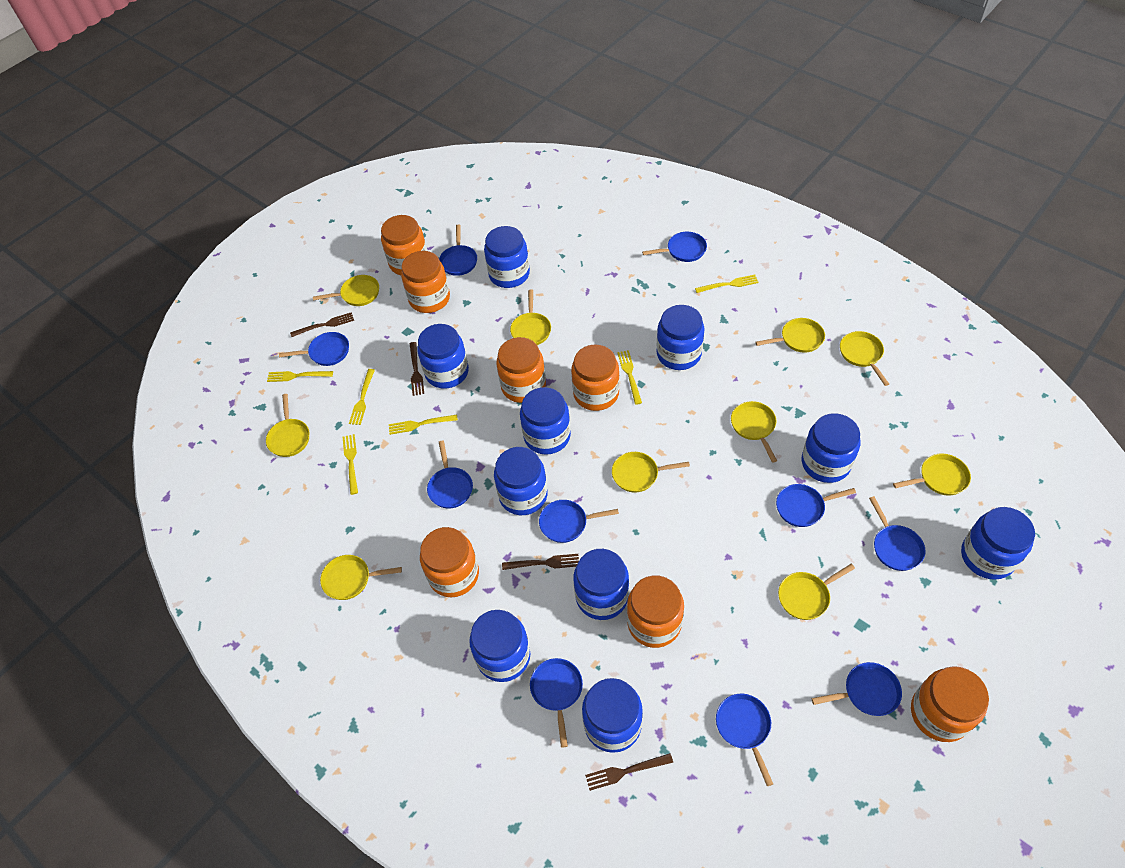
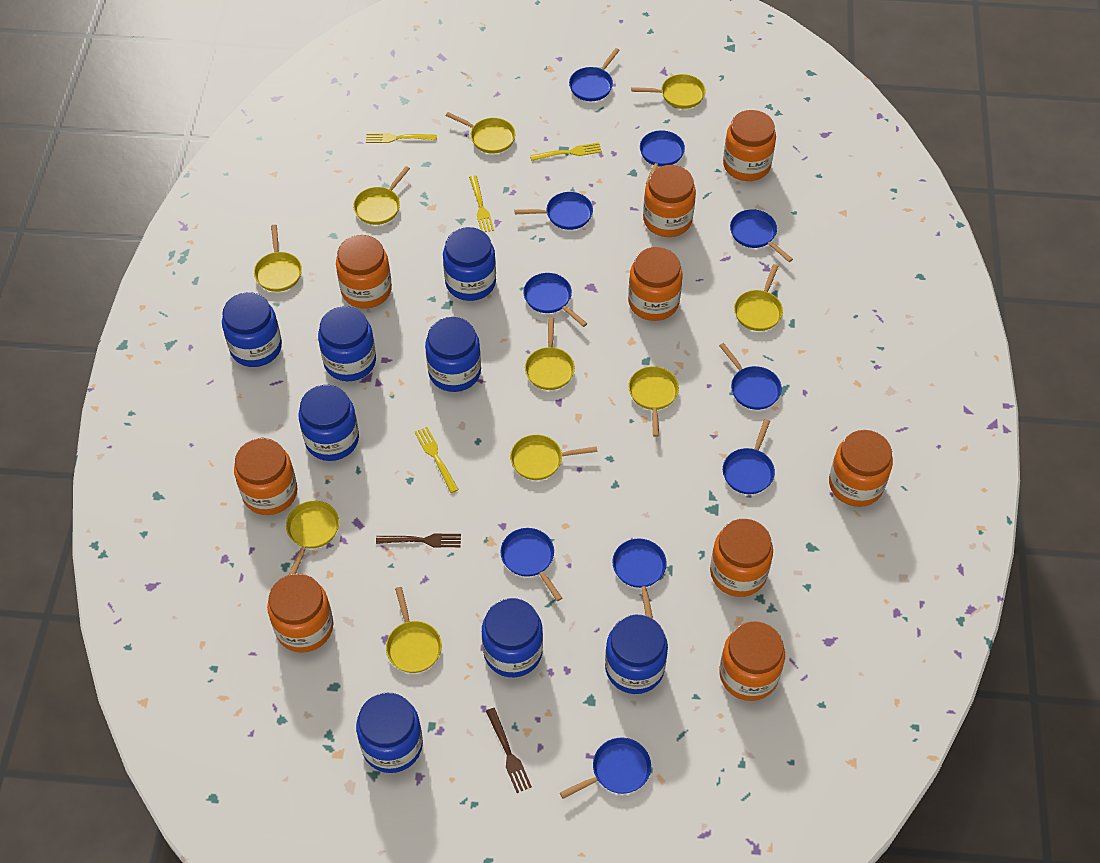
blue jar: [417,324,469,389] [469,610,530,682] [484,226,530,288] [494,447,548,515] [520,387,571,455] [573,549,629,620] [582,678,643,753] [657,305,705,370] [802,413,860,483] [961,507,1035,580] = 10 -> [222,292,282,367] [298,385,359,461] [318,306,376,381] [356,692,423,773] [425,317,481,392] [443,227,496,301] [482,598,543,677] [605,614,668,694] = 8
brown fork: [290,312,354,337] [410,342,424,396] [502,554,579,570] [585,753,673,791] = 4 -> [376,534,461,547] [486,708,532,793] = 2
orange jar: [381,215,427,275] [401,251,450,313] [420,527,479,597] [496,337,546,403] [571,345,620,411] [627,575,684,648] [911,666,989,742] = 7 -> [234,438,297,515] [267,573,334,653] [336,235,392,308] [628,247,683,321] [643,165,696,237] [710,519,773,597] [719,621,785,701] [723,110,776,181] [829,430,893,507] = 9
yellow fork: [267,371,333,382] [343,434,358,495] [349,369,375,425] [389,415,458,435] [617,350,642,405] [695,275,759,293] = 6 -> [366,133,437,143] [414,427,459,493] [469,175,494,232] [530,142,602,161] = 4

